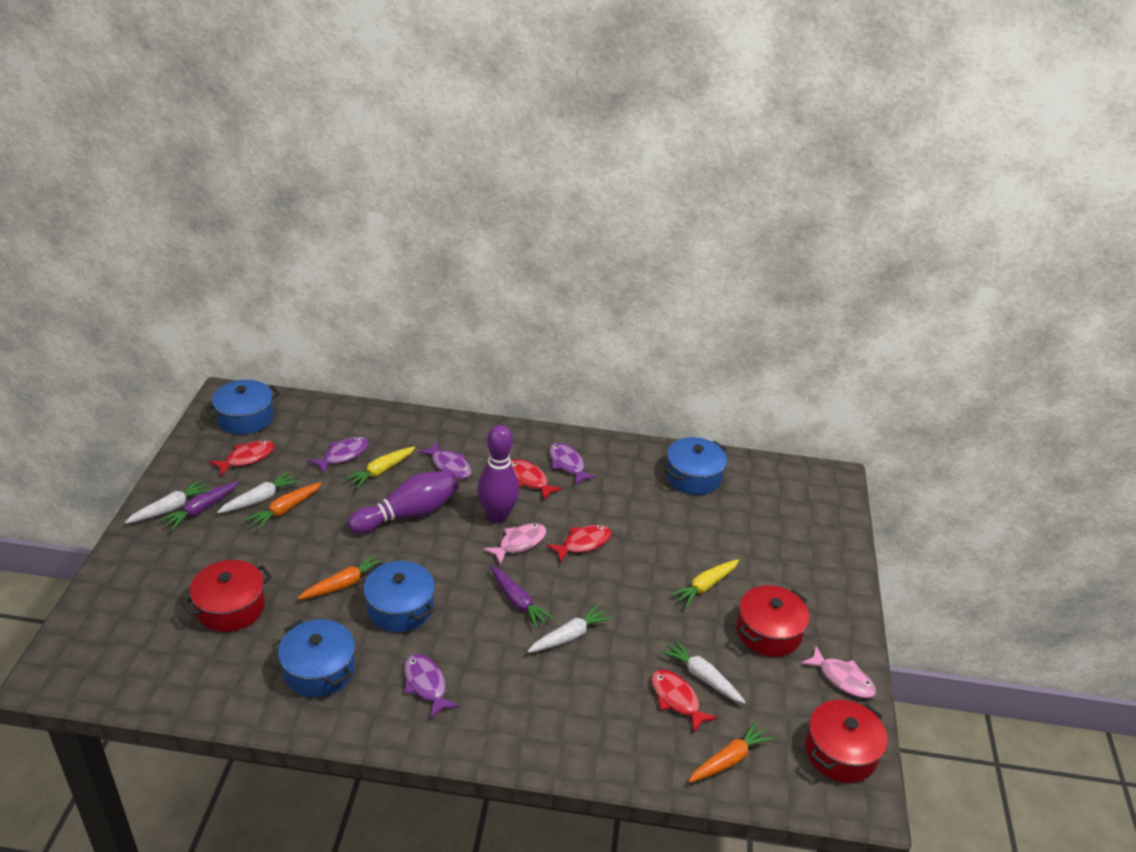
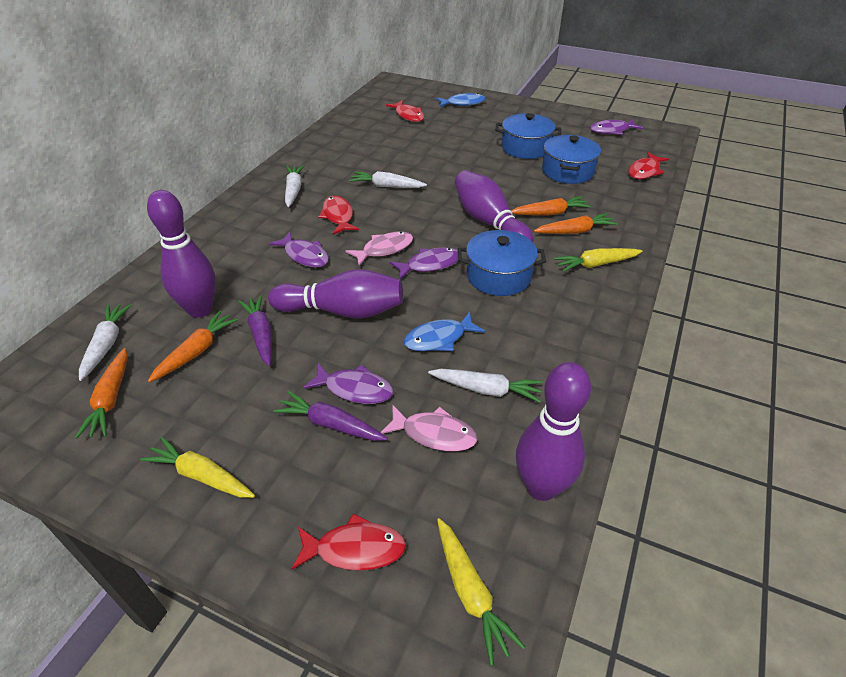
blue fish: none = 0 -> [404,312,485,351] [436,93,485,107] = 2
blue pot: [205,380,280,435] [278,619,355,697] [363,561,435,632] [666,437,727,495] = 4 -> [458,230,546,296] [495,113,561,159] [542,135,601,184] = 3
orange carrot: [245,482,322,530] [298,554,382,600] [688,721,774,783] = 3 -> [75,348,128,439] [148,311,238,382] [511,196,591,215] [534,213,618,234] = 4
purple bowling pin: [348,471,459,534] [477,425,519,523] = 2 -> [147,190,216,318] [268,269,403,319] [455,170,533,242] [516,362,591,501] = 4
red pot: [182,560,272,632] [737,585,810,657] [805,700,888,783] = 3 -> none = 0
yellow carrot: [344,446,415,489] [670,559,739,608] = 2 -> [140,436,255,498] [437,518,525,665] [554,248,642,272] = 3

